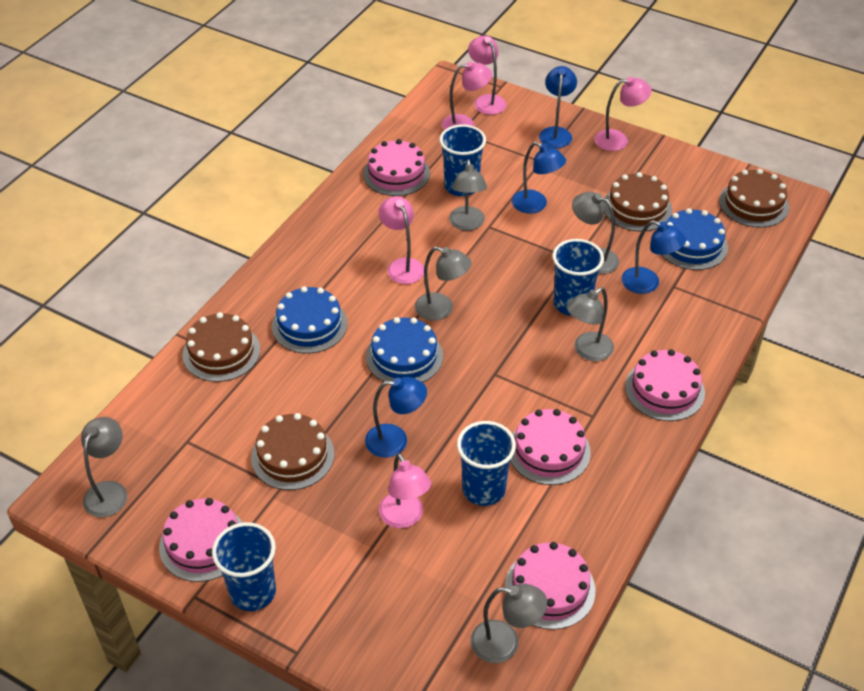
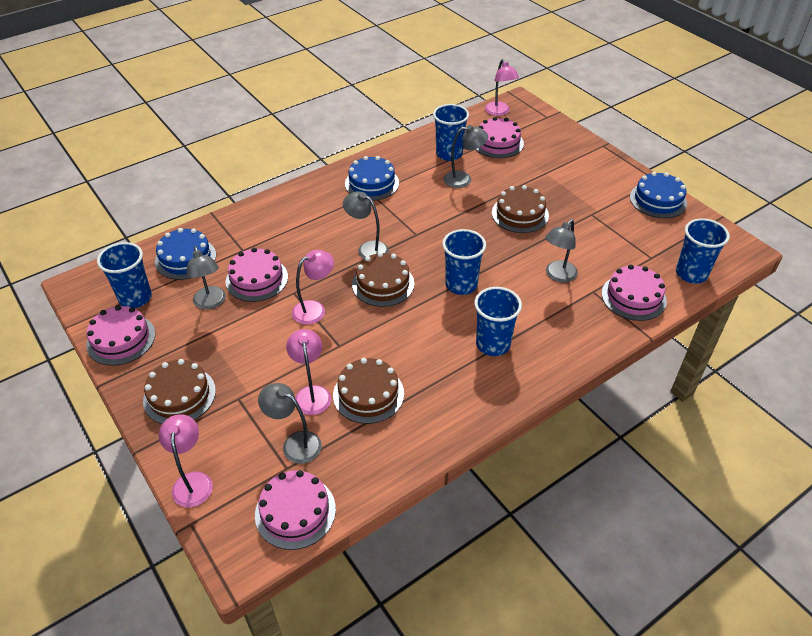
blue cup: [212,522,276,611] [439,124,486,196] [457,421,516,506] [552,239,604,316] = 4 -> [97,242,152,308] [433,104,469,161] [442,229,486,295] [474,287,522,356] [676,218,730,283] = 5
blue lamp: [365,377,427,458] [512,142,566,214] [539,66,577,148] [621,220,686,294] = 4 -> none = 0
grey lamp: [81,417,127,517] [415,246,472,321] [449,159,487,231] [471,583,547,663] [566,287,614,361] [572,192,619,274] = 6 -> [186,246,226,310] [258,383,322,464] [343,191,389,259] [444,125,488,188] [545,219,578,282] = 5
pink lamp: [379,196,424,284] [379,453,431,528] [442,61,492,130] [468,35,507,115] [594,77,652,151] = 5 -> [159,414,213,507] [286,329,331,415] [292,250,334,325] [485,59,519,116] = 4

